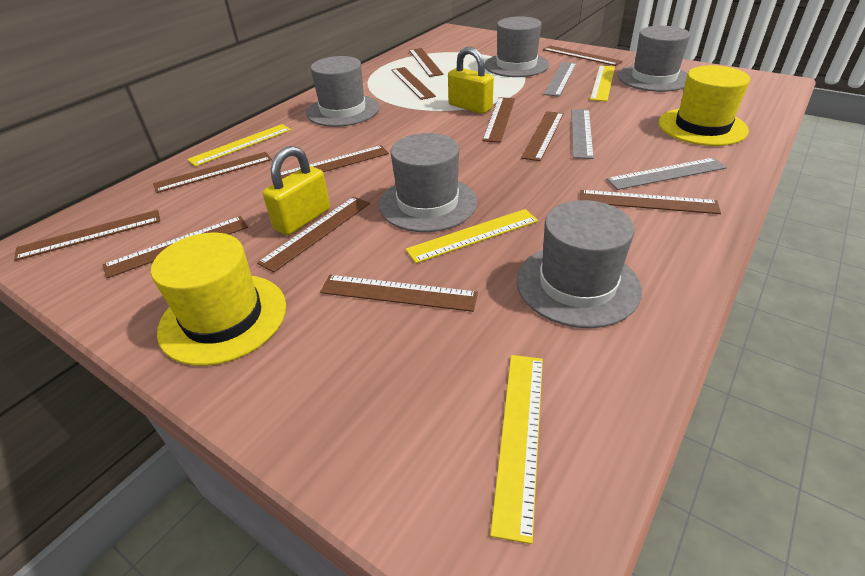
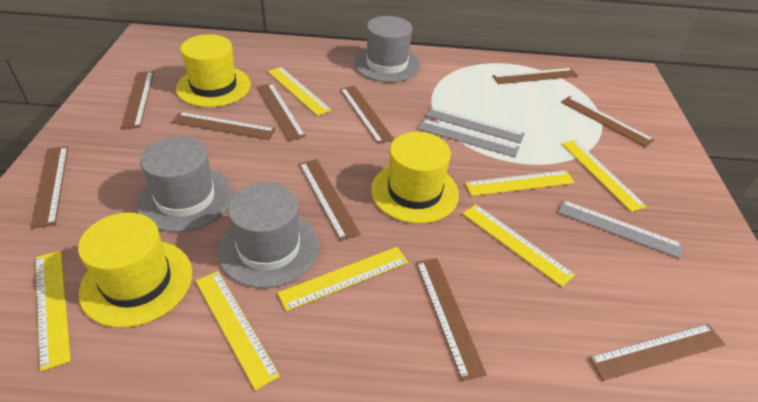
brown ruler: [14,210,160,261] [103,216,248,278] [153,152,272,193] [257,197,370,273] [281,145,389,179] [320,275,478,312] [391,67,436,100] [409,48,443,77] [482,97,515,143] [521,111,564,161] [543,45,623,66] [580,190,721,214] = 12 -> [31,146,68,229] [121,71,154,129] [172,112,276,140] [257,83,306,141] [299,159,360,241] [340,86,394,144] [416,258,487,381] [493,68,578,84] [561,96,654,147] [589,324,725,381] = 10
grey hat: [306,56,380,127] [379,133,477,232] [484,16,549,77] [517,200,642,328] [618,25,690,92] = 5 -> [137,136,233,232] [218,182,319,288] [354,16,420,82] = 3
yellow hat: [151,233,286,366] [659,65,750,146] = 2 -> [78,212,192,328] [176,34,251,107] [371,132,459,224] = 3
yellow padlock: [263,146,330,235] [448,47,494,114] = 2 -> none = 0
yellow ruler: [187,124,291,167] [405,209,538,263] [490,355,543,544] [590,65,615,102] = 4 -> [36,250,71,371] [196,271,280,390] [268,67,331,116] [277,247,408,311] [463,204,575,287] [465,170,575,196] [562,140,647,212] = 7

